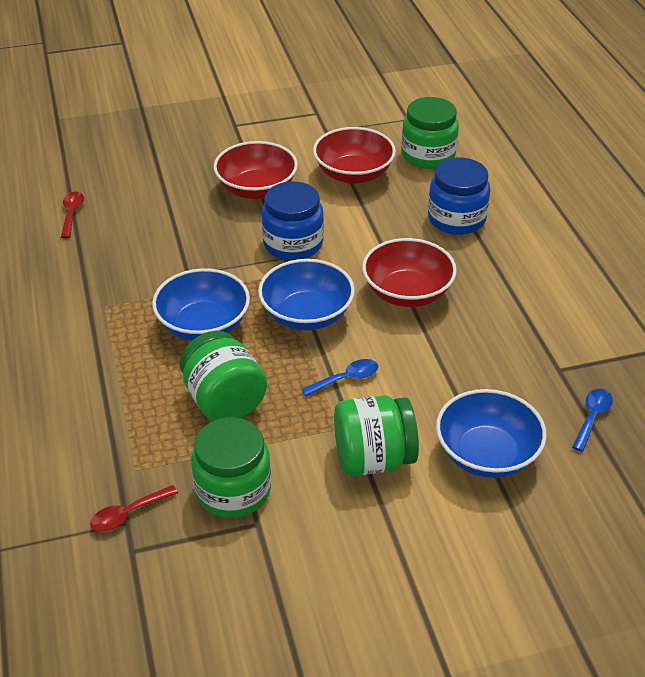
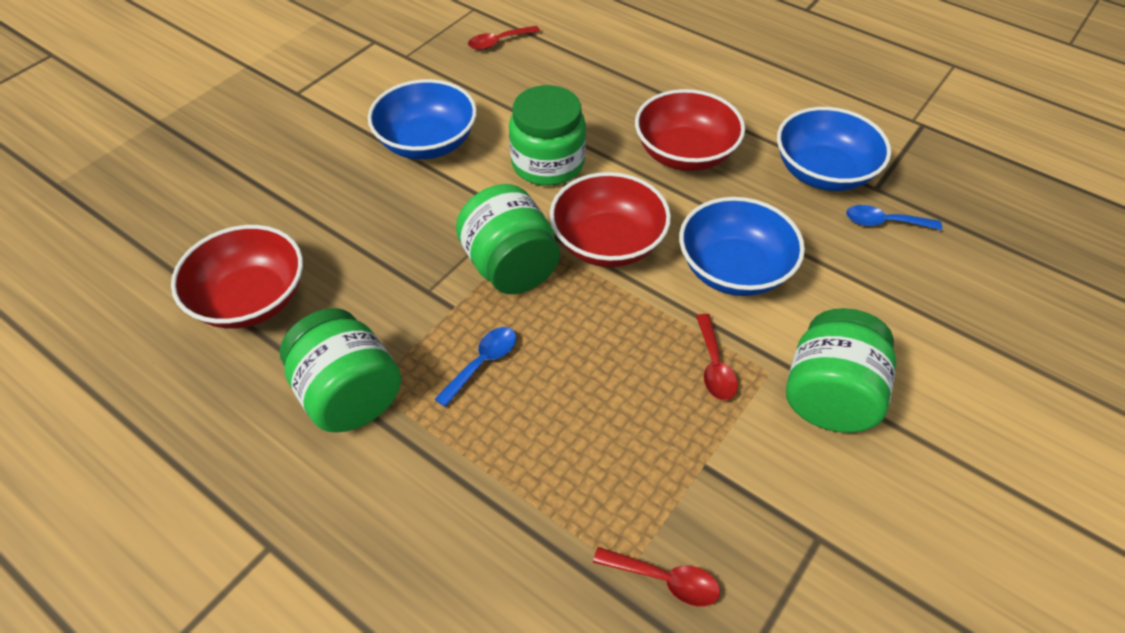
blue jar: [262,181,324,261] [428,158,490,235] = 2 -> none = 0
red spoon: [61,192,84,239] [90,485,178,532] = 2 -> [468,26,540,50] [593,547,720,606] [696,314,738,401] = 3

